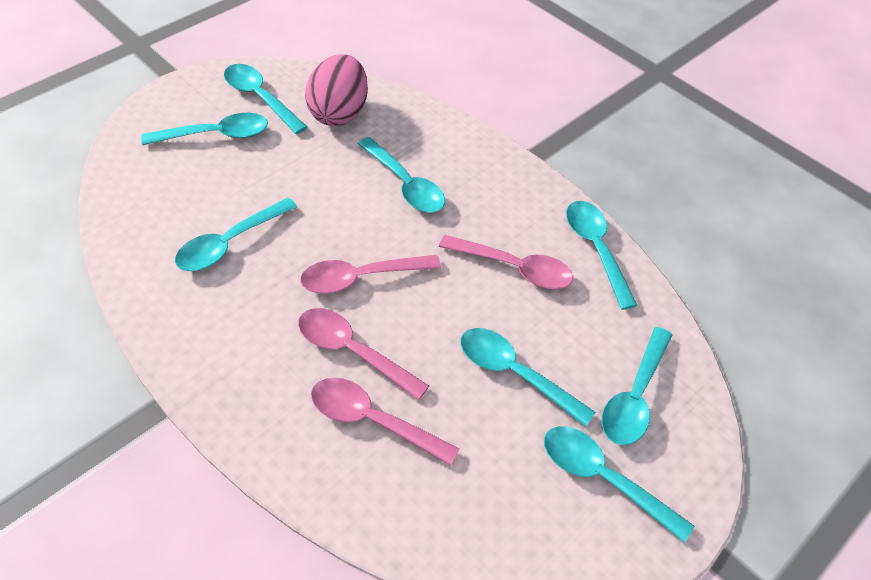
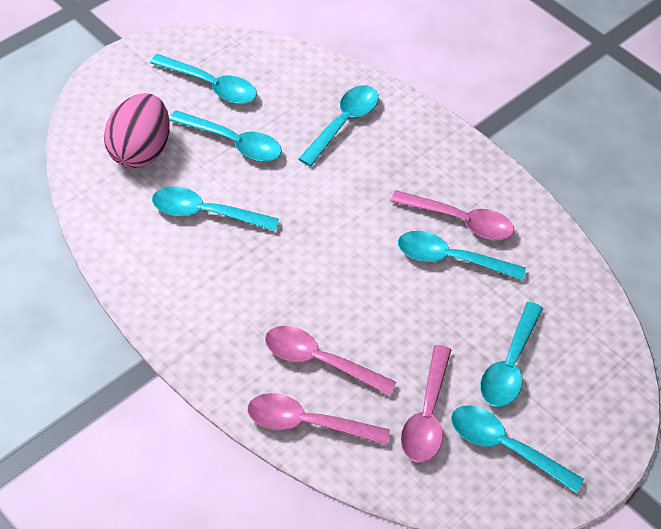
turquoise spoon: [141,113,268,145] [175,197,297,271] [224,64,307,134] [358,137,445,212] [460,328,596,427] [544,426,694,543] [566,201,638,310] [602,327,672,445] = 8 -> [150,54,257,104] [152,186,279,231] [169,110,282,162] [299,85,379,166] [398,231,526,280] [451,405,584,493] [480,302,543,407] = 7

